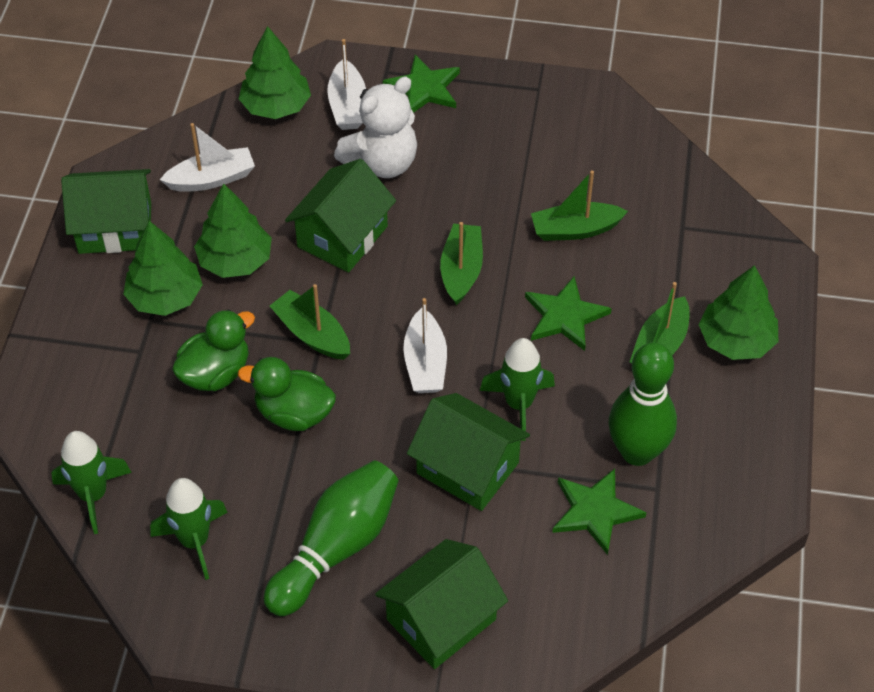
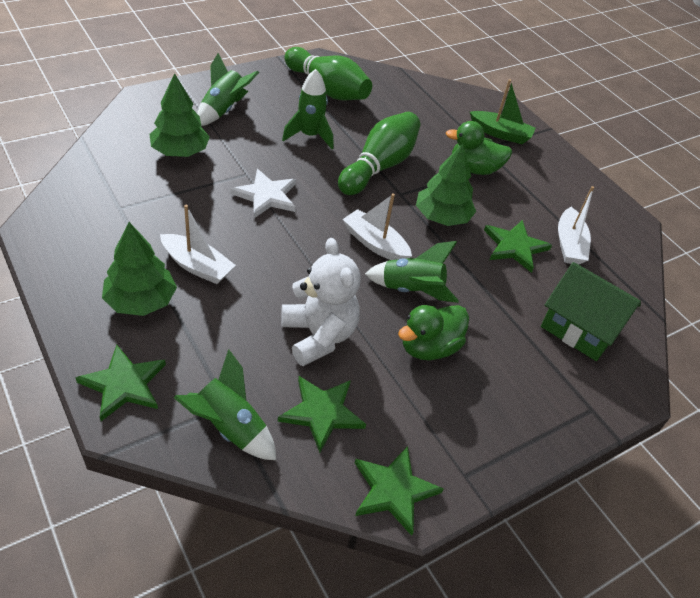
green boat: [270,284,350,360] [440,222,483,305] [531,171,628,241] [630,282,690,364] = 4 -> [470,79,536,144] = 1
green house: [61,169,151,254] [285,159,396,273] [375,539,508,669] [407,393,530,511] = 4 -> [541,262,641,361] = 1
green rocket: [51,431,132,534] [150,478,228,580] [480,338,555,441] = 3 -> [173,349,276,460] [197,53,259,126] [282,69,333,149] [365,241,459,303] = 4
green star: [383,55,460,113] [525,276,612,351] [552,469,647,555] = 3 -> [75,345,166,421] [278,376,366,453] [355,446,444,536] [484,220,552,273] = 4
green tree: [123,221,203,316] [194,183,272,278] [239,26,311,119] [698,265,778,360] = 4 -> [102,222,177,316] [149,73,210,157] [416,143,476,226] = 3
white star: none = 0 -> [231,169,296,218] = 1

